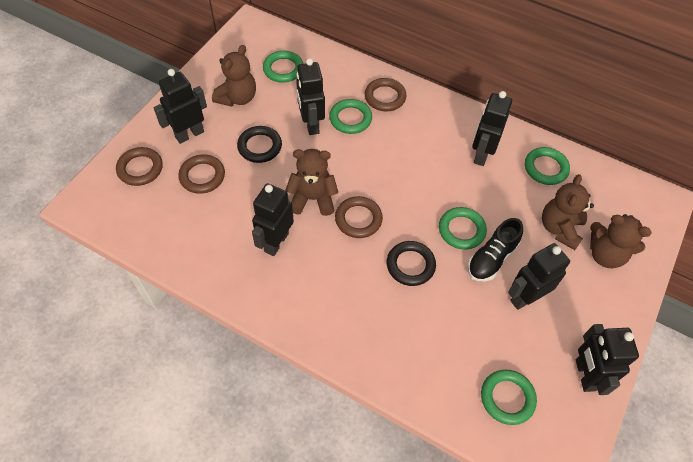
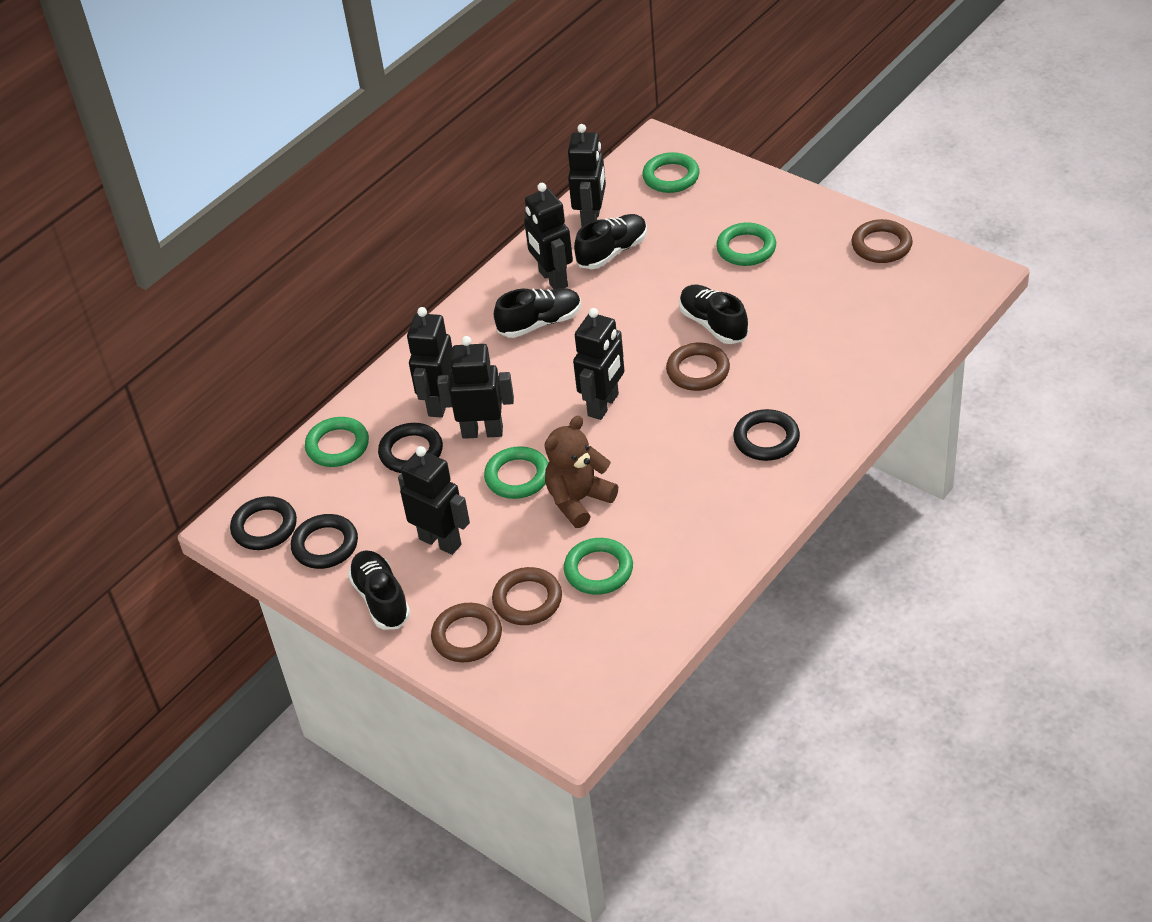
black ring: [237,126,282,163] [387,241,436,286] = 2 -> [230,496,297,550] [291,514,358,569] [378,423,443,473] [733,409,800,461] = 4
black shoe: [468,218,523,282] = 1 -> [348,550,411,630] [494,288,581,338] [574,214,647,269] [679,285,749,344] = 4
brown teddy bear: [212,45,256,107] [285,149,338,216] [542,174,594,250] [590,214,652,268] = 4 -> [545,416,618,528] = 1

